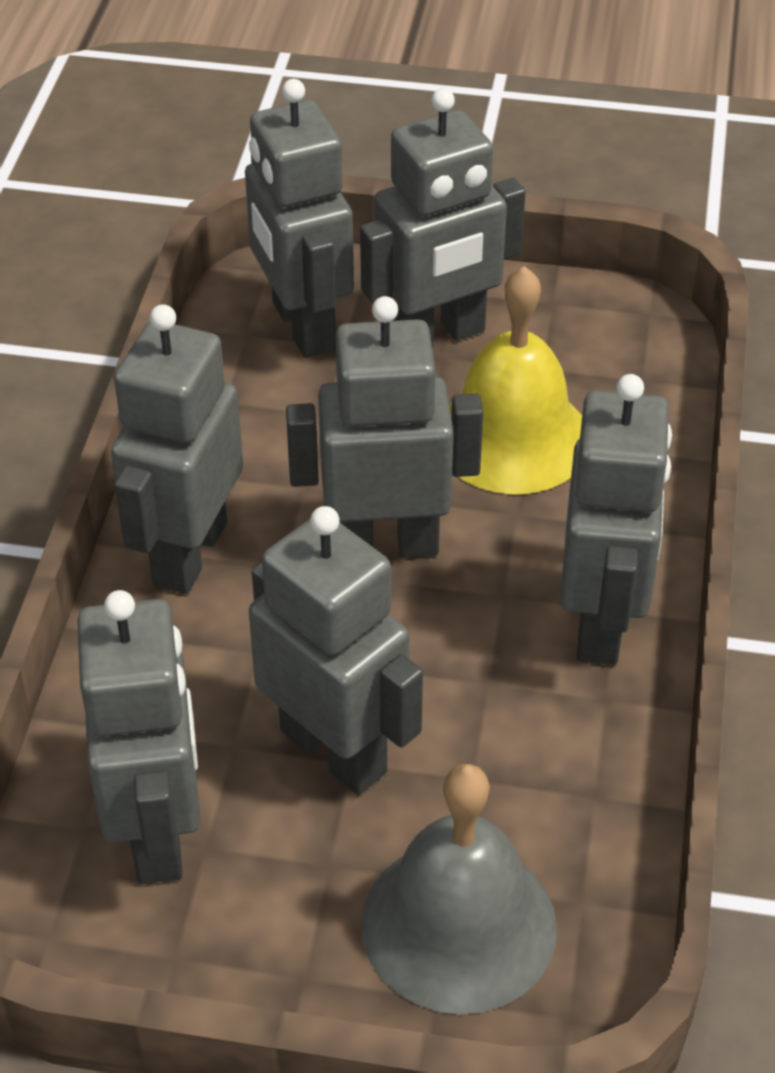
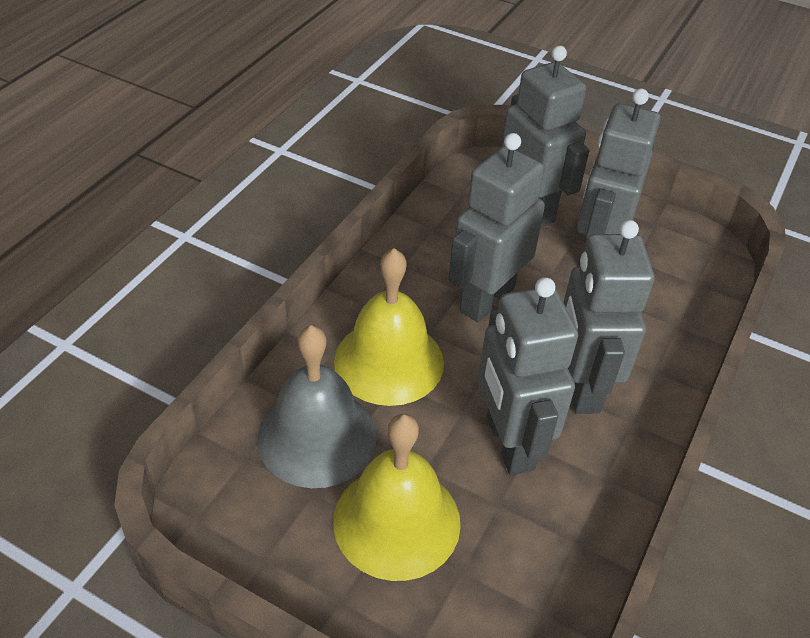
grey robot: [77,590,200,884] [111,304,243,594] [245,79,354,358] [249,506,423,795] [286,296,483,558] [360,88,526,349] [560,374,672,665] = 7 -> [448,133,545,322] [478,277,578,475] [502,46,589,228] [563,220,655,414] [577,88,661,240] = 5
yellow bell: [449,266,582,495] = 1 -> [333,414,461,581] [334,248,444,406] = 2

